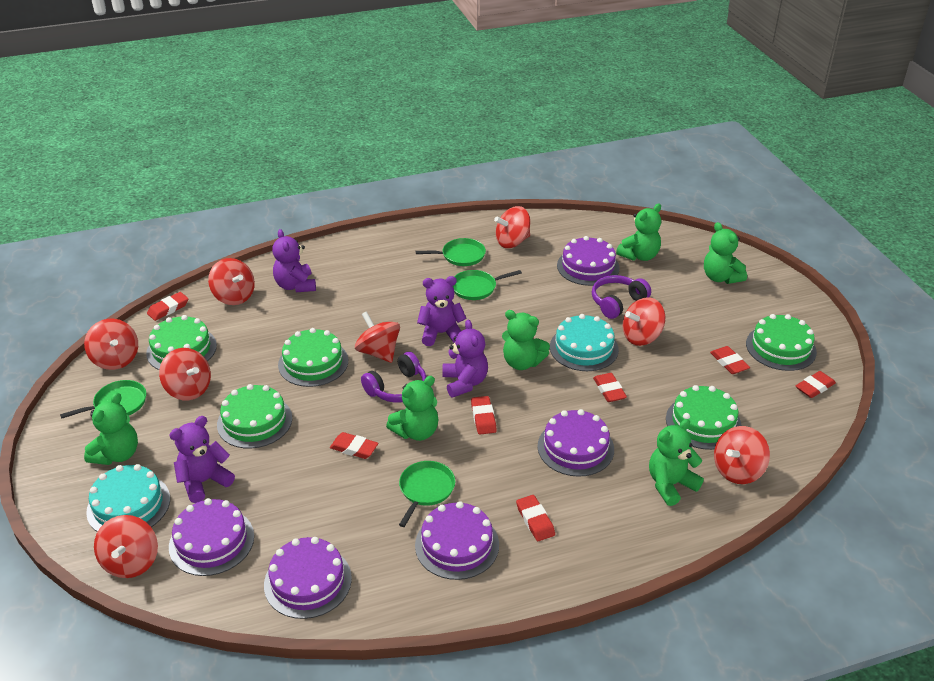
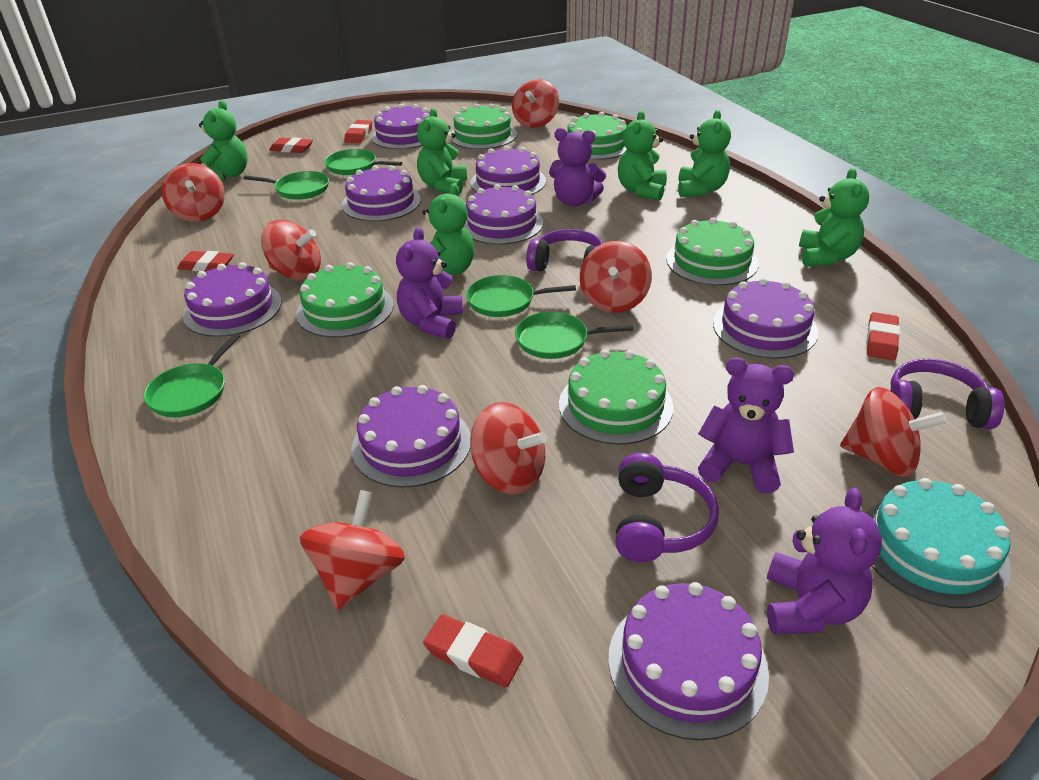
green pan: [60,380,146,419] [399,461,455,527] [416,238,486,266] [453,270,522,300] = 4 -> [144,334,240,417] [243,171,329,200] [324,149,402,175] [466,275,576,317] [515,312,633,359] = 5
purple cake: [169,498,254,576] [264,537,352,619] [415,501,499,580] [537,409,614,477] [557,236,620,286] = 5 -> [183,262,281,337] [342,165,421,221] [351,385,471,488] [371,104,430,149] [464,184,543,245] [470,146,546,195] [608,582,769,740] [713,278,818,359] = 8
purple headphones: [361,352,426,403] [592,275,651,319] = 2 -> [526,229,603,272] [615,453,719,562] [890,359,1004,429] = 3
red eraser: [147,292,188,321] [330,432,378,459] [471,396,497,435] [516,495,555,541] [593,373,627,402] [710,346,750,374] [796,371,836,398] = 7 -> [177,251,234,271] [269,137,313,153] [344,120,372,143] [423,614,523,687] [867,312,900,360] = 5
red spinning top: [84,319,138,370] [94,515,158,578] [159,348,211,400] [208,258,255,305] [355,311,400,363] [494,206,530,248] [623,297,665,346] [714,426,770,484] = 8 -> [162,163,225,222] [261,220,321,281] [299,490,405,610] [470,402,547,495] [512,79,559,128] [580,241,652,313] [840,387,947,477] = 7
turquoise cake: [86,464,170,532] [550,314,619,371] = 2 -> [866,478,1011,608] = 1

